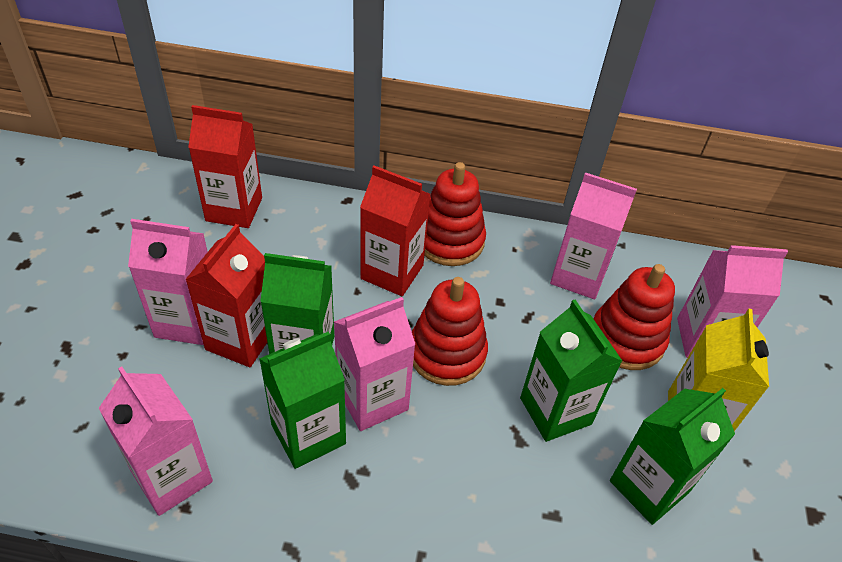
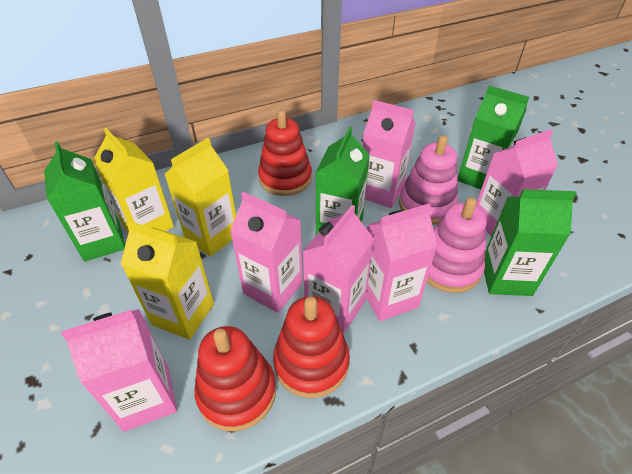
pink carton: [98,366,213,516] [128,219,208,345] [334,297,415,431] [550,172,637,299] [677,245,788,358] = 5 -> [61,309,177,432] [230,192,303,313] [302,205,374,333] [363,100,416,208] [366,204,438,321] [476,129,558,236] = 6
pink stacking toy: none = 0 -> [399,135,458,224] [427,198,487,293] = 2
red carton: [185,224,267,367] [188,105,262,228] [360,166,430,296] = 3 -> none = 0
yellow carton: [668,308,769,431] = 1 -> [93,128,174,232] [121,220,214,340] [165,138,236,257] = 3

